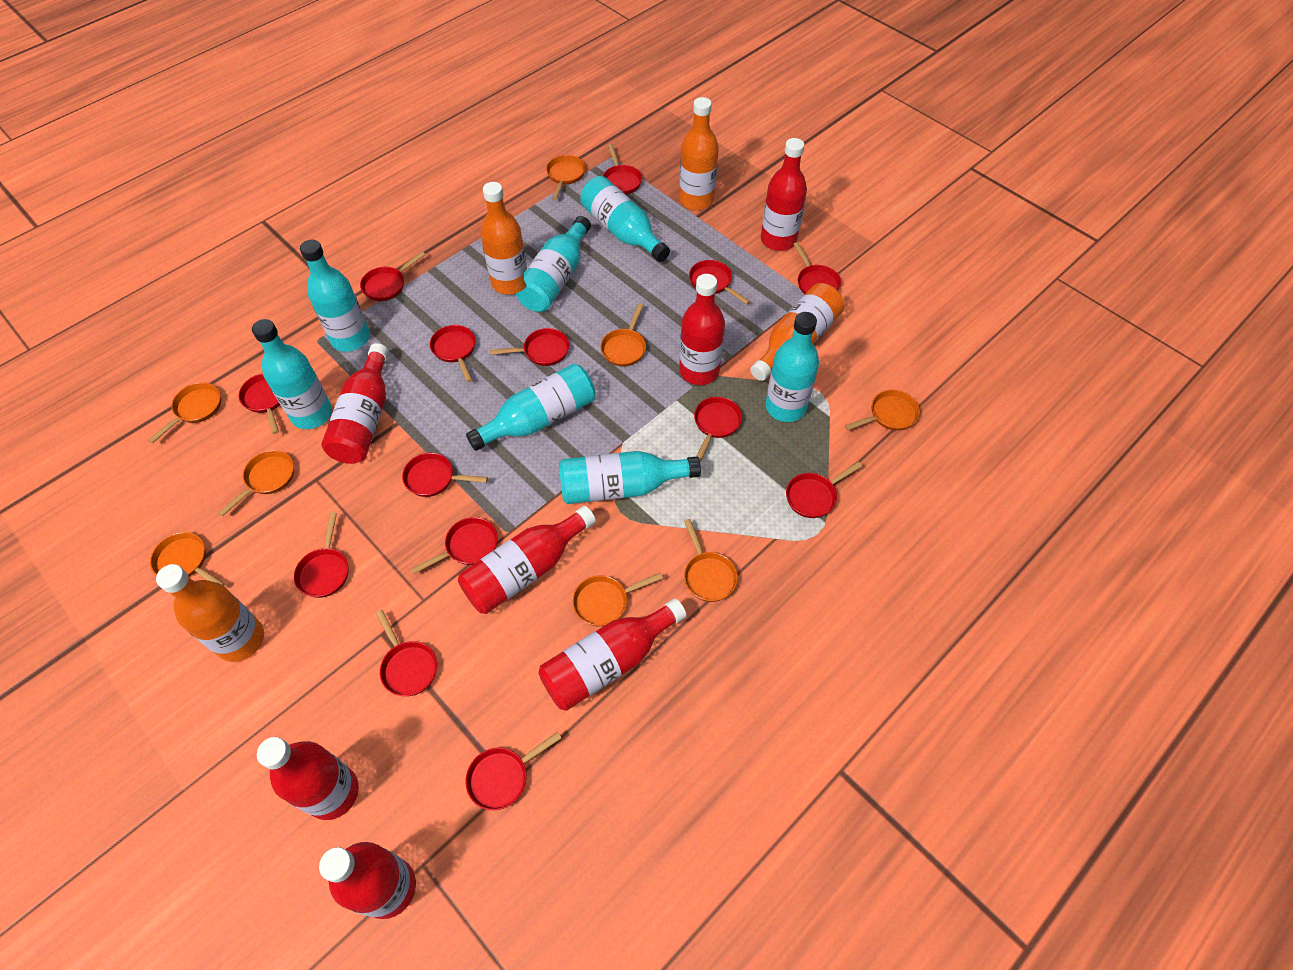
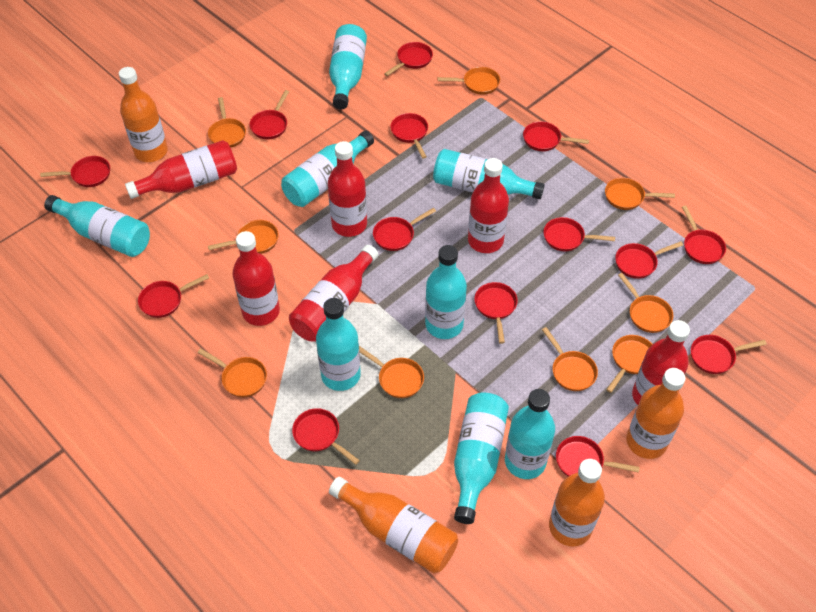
orange pan: [148,382,221,443] [150,532,224,586] [218,450,294,516] [546,155,585,200] [572,573,663,627] [600,303,646,366] [684,519,738,602] [845,390,920,431] = 8 -> [197,348,267,398] [208,97,246,148] [208,220,279,254] [359,346,424,398] [438,67,500,95] [542,327,598,391] [605,178,675,210] [606,335,653,393] [618,273,673,333] = 9
red bottle: [257,737,359,820] [319,842,416,919] [321,343,389,464] [458,505,596,614] [538,598,687,711] [679,274,725,385] [761,138,807,251] = 7 -> [125,140,237,199] [232,231,280,326] [289,245,378,341] [328,141,367,237] [468,158,509,253] [632,320,690,405] = 6
turquoise bottle: [252,319,332,429] [300,240,370,352] [466,364,596,451] [515,216,591,312] [559,451,701,504] [580,176,670,262] [765,312,819,422] = 7 -> [44,195,150,257] [281,131,374,207] [316,298,361,391] [329,24,367,109] [425,245,467,339] [433,149,545,199] [454,393,509,524] [505,389,555,479] = 8

